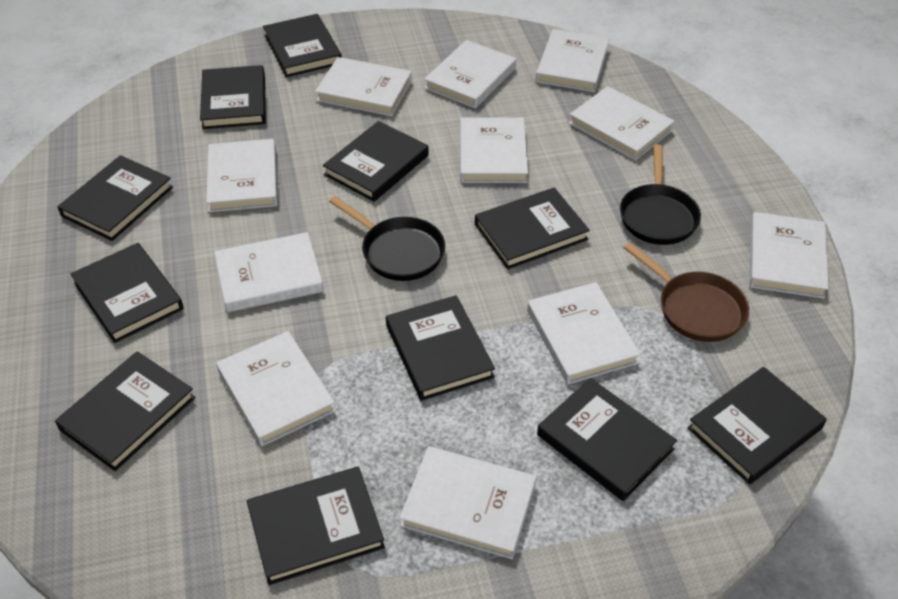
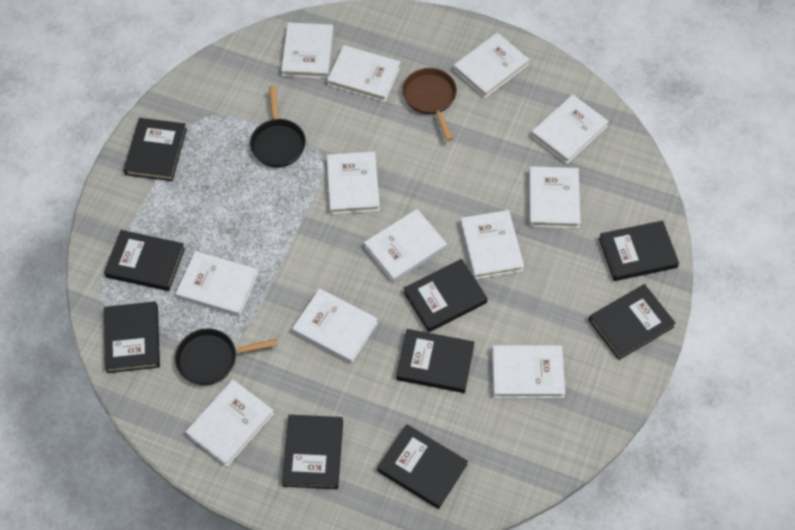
black book: [55,352,196,471] [57,155,173,241] [70,243,184,343] [200,65,266,129] [247,467,385,585] [263,14,342,77] [323,121,429,202] [386,295,495,401] [475,188,590,269] [537,378,677,501] [687,367,827,485] = 11 -> [104,230,185,291] [104,301,160,373] [124,118,187,181] [282,415,343,489] [377,424,468,509] [396,329,475,393] [403,259,488,332] [589,284,676,360] [599,221,679,281] = 9
white book: [206,139,278,212] [214,232,324,312] [216,331,336,446] [315,57,412,116] [400,446,536,559] [424,40,516,109] [460,117,528,183] [527,282,641,384] [536,29,610,92] [569,86,675,161] [749,212,829,299] = 11 -> [176,251,258,317] [186,380,274,467] [281,22,334,79] [292,288,378,364] [326,152,380,214] [327,45,401,102] [364,209,447,283] [453,32,530,98] [460,210,524,279] [492,345,565,398] [529,166,581,229] [531,95,609,164] = 12

